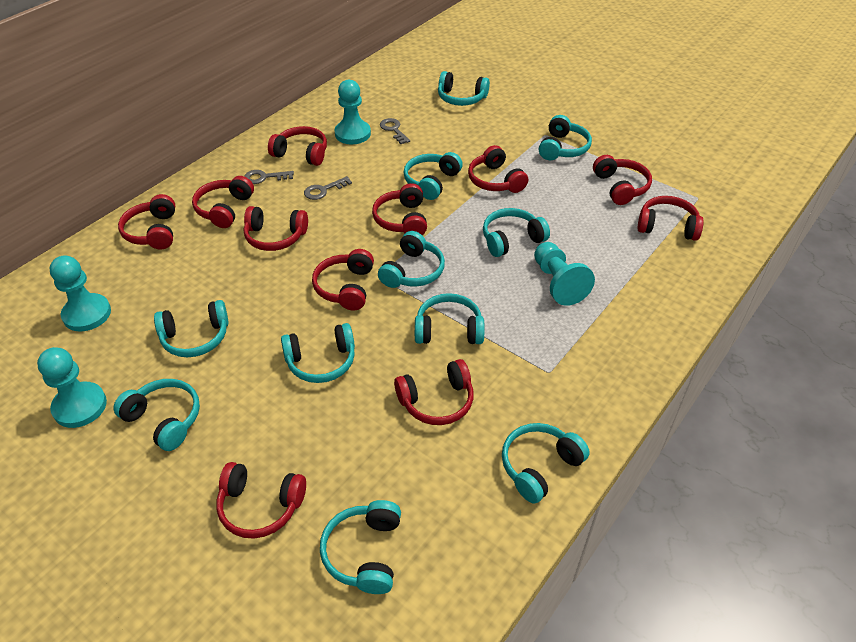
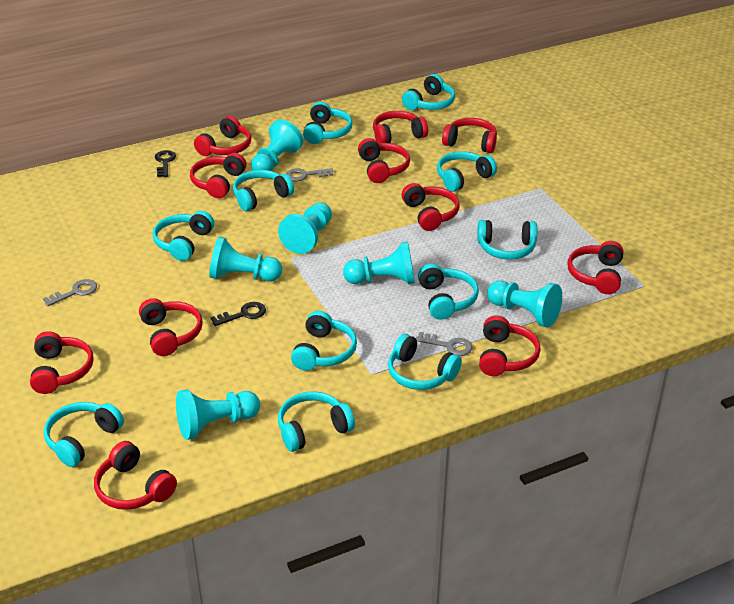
black key: none = 0 -> [155,150,176,177] [211,302,266,326] = 2
turquoise pawn: [37,347,107,428] [50,255,111,331] [335,80,371,144] [534,242,595,306] = 4 -> [176,390,260,440] [209,237,282,282] [251,119,303,171] [278,202,332,254] [343,241,415,284] [487,280,562,328] = 6

